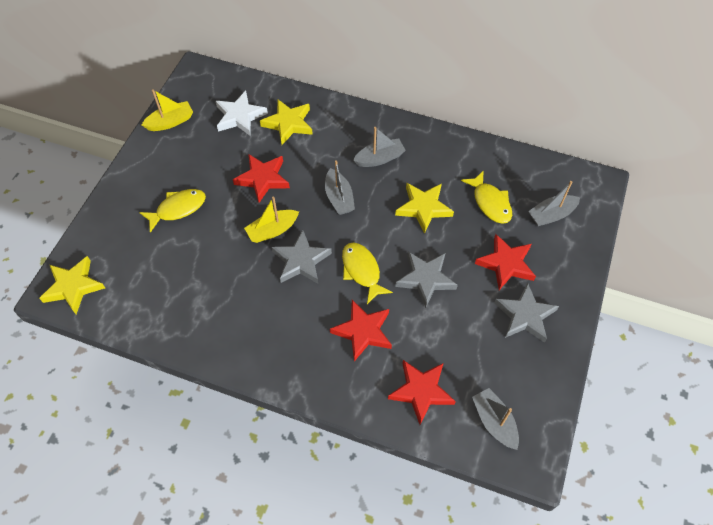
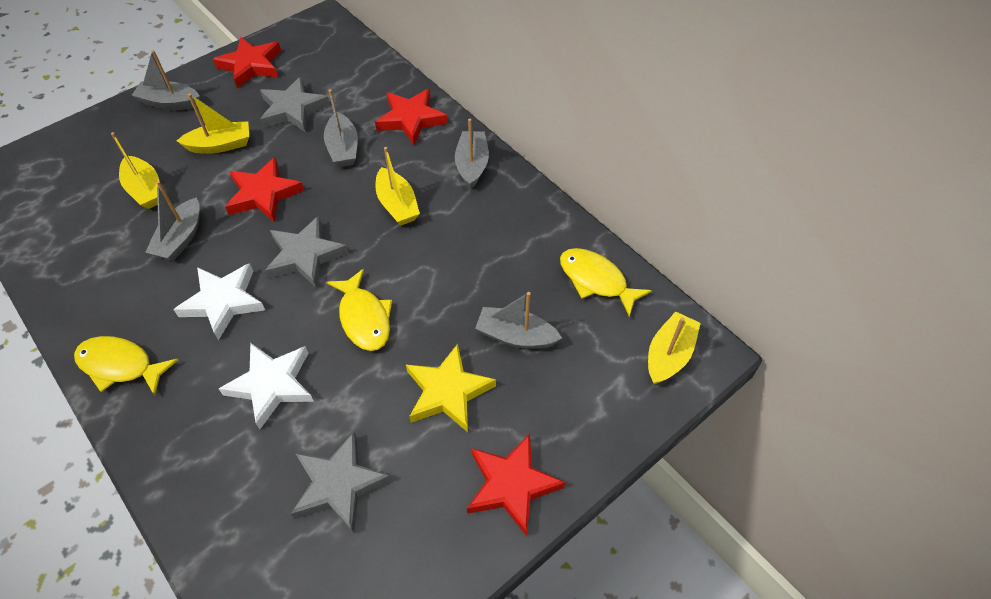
grey boat: [325,160,355,215] [353,127,406,167] [472,388,519,450] [528,181,580,226] = 4 -> [132,50,200,110] [145,181,200,261] [324,89,358,167] [455,119,489,189] [475,292,562,349] = 5
white star: [216,91,268,136] = 1 -> [173,263,265,340] [219,342,314,429] = 2
yellow boat: [142,89,193,131] [244,197,299,243] = 2 -> [111,132,159,209] [177,93,249,154] [375,147,420,225] [648,312,701,385] = 4
yellow star: [39,256,105,314] [260,100,313,145] [395,183,454,234] = 3 -> [406,344,496,432] = 1

